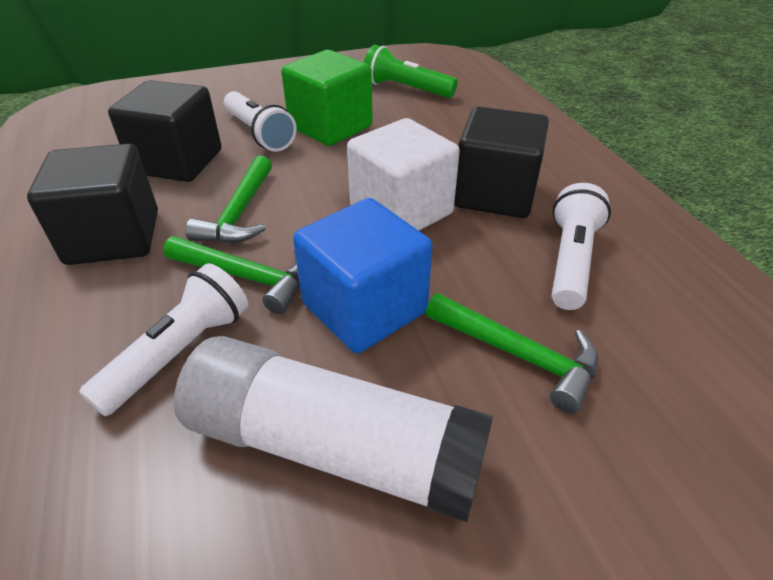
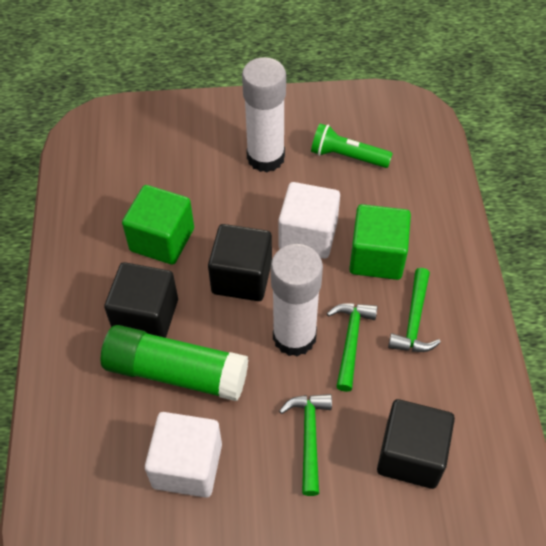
blue cube: [293,198,432,353] = 1 -> none = 0
green cube: [281,50,373,146] = 1 -> [122,185,194,265] [349,204,411,280] = 2
green glue stick: none = 0 -> [101,325,248,401] = 1
white cube: [347,118,460,231] = 1 -> [145,412,222,498] [278,182,340,259] = 2
white flashlight: [79,263,248,416] [224,91,297,152] [552,183,611,310] = 3 -> none = 0
white glue stick: [174,336,493,522] = 1 -> [242,57,286,172] [271,244,323,357] = 2

